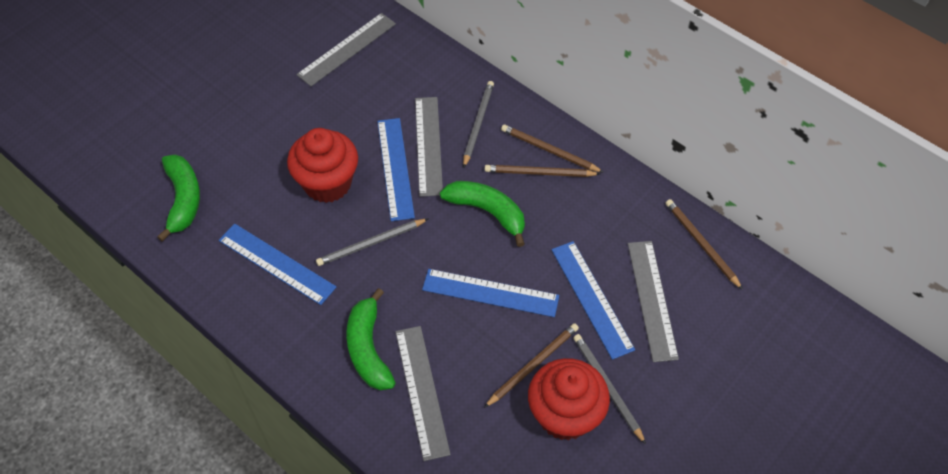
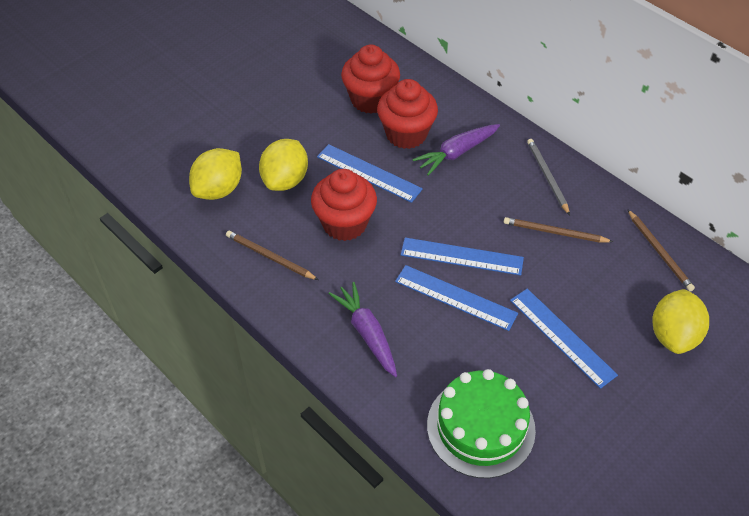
brown pencil: [484,323,579,408] [485,165,600,177] [501,125,604,173] [666,199,743,290] = 4 -> [226,231,318,280] [504,217,613,242] [627,209,695,291] = 3
green banana: [157,154,200,242] [346,288,396,390] [440,181,525,247] = 3 -> none = 0
green cake: none = 0 -> [427,369,536,478] = 1
grey pencil: [316,219,428,266] [463,81,494,168] [573,334,646,444] = 3 -> [527,139,570,215] = 1
grey ruler: [296,13,396,86] [395,326,451,461] [415,97,443,197] [628,241,679,362] = 4 -> none = 0
purple carrot: none = 0 -> [328,282,397,377] [412,124,500,176] = 2
red cupcake: [287,128,358,203] [528,358,610,441] = 2 -> [311,169,377,241] [341,45,400,113] [377,79,438,149] = 3
yellow lemon: none = 0 -> [189,148,242,200] [259,139,308,191] [652,289,709,354] = 3

